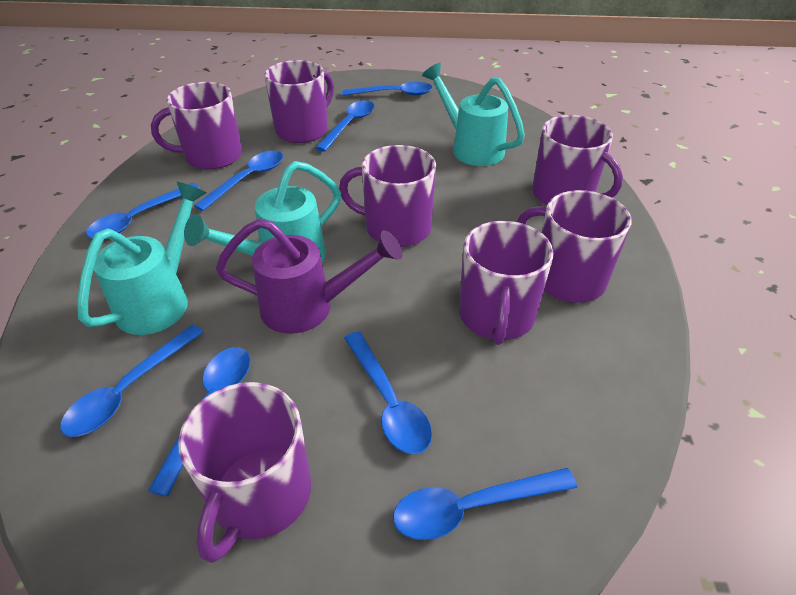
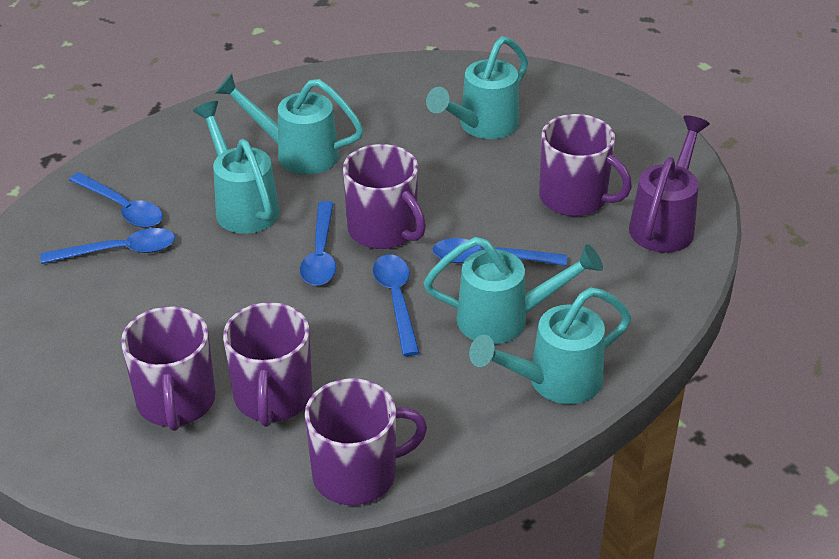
blue spoon: [60,325,204,437] [86,183,200,238] [148,347,251,497] [194,150,283,211] [315,100,375,151] [342,82,433,96] [344,331,432,454] [393,468,577,540] = 8 -> [41,228,175,264] [69,172,163,228] [300,201,336,286] [373,255,420,356] [432,238,567,266] = 5
purple mug: [151,82,242,170] [178,382,311,563] [264,60,334,143] [339,145,436,247] [459,221,554,345] [517,190,632,303] [532,115,623,205] = 7 -> [121,307,216,431] [223,302,312,427] [305,378,427,505] [343,144,426,249] [539,114,632,216] = 5
turquoise watering can: [77,182,206,335] [184,161,341,262] [422,63,525,166] = 3 -> [193,101,280,234] [215,73,364,175] [424,237,603,344] [426,36,528,139] [469,288,631,404] = 5

